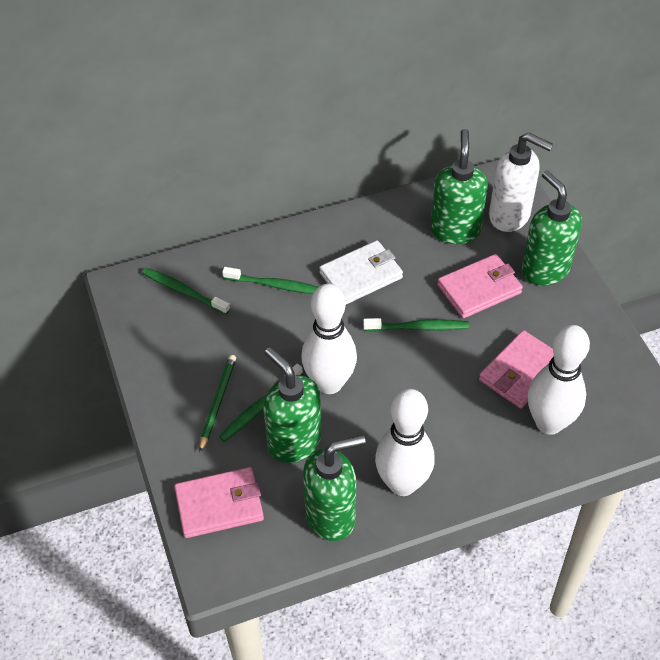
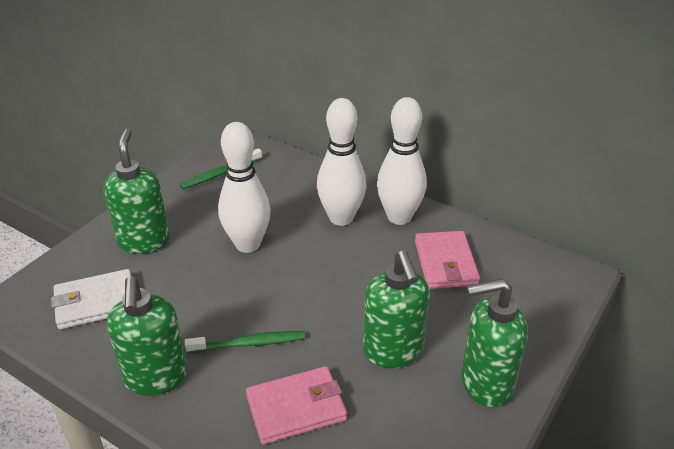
green pencil: [199,355,236,452] = 1 -> none = 0
green toothbrush: [142,268,230,314] [219,364,303,442] [222,267,318,294] [363,318,469,331] = 4 -> [180,148,262,189] [185,331,305,353] = 2
pink wallet: [174,467,264,538] [437,254,523,318] [479,330,554,408] = 3 -> [246,366,347,445] [415,231,480,289] = 2
white soap dispenser: [489,132,553,232] = 1 -> none = 0

